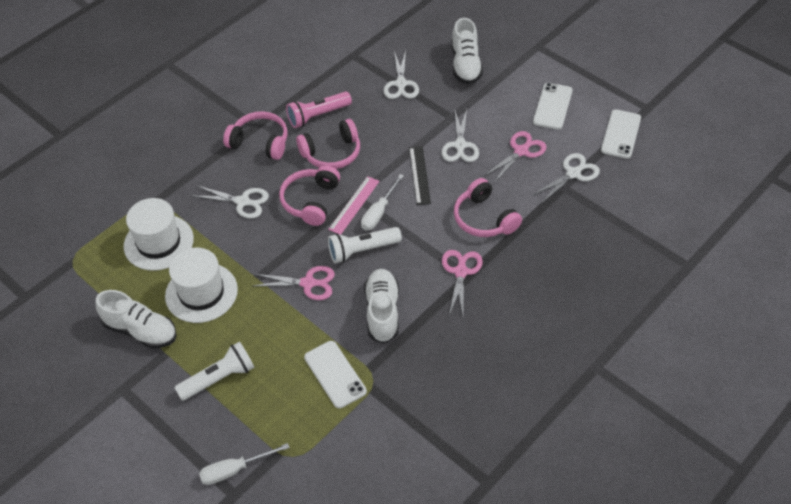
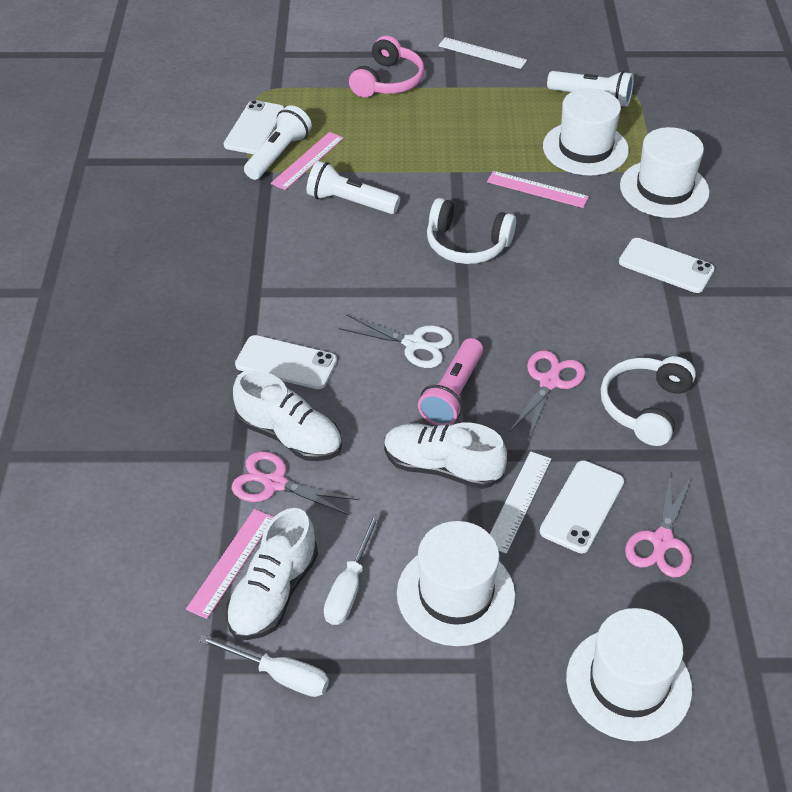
black ruler: [409,146,431,205] = 1 -> none = 0
pink headphones: [223,111,287,160] [279,165,340,226] [296,119,360,169] [454,178,522,237] = 4 -> [349,36,424,97] = 1
pink ruler: [328,176,380,235] = 1 -> [186,509,274,619] [271,132,344,190] [487,171,589,208] = 3
white flashlight: [174,341,254,401] [328,227,402,263] = 2 -> [244,105,312,180] [307,161,400,214] [547,71,634,107] = 3
white hat: [124,198,194,271] [165,248,238,323] = 2 -> [397,521,515,646] [543,88,629,176] [566,608,692,741] [620,127,710,218] = 4
white headphones: none = 0 -> [427,198,516,264] [601,356,696,446] = 2
white phone: [304,341,367,408] [533,83,573,130] [601,109,641,159] = 3 -> [224,100,284,154] [235,335,337,389] [540,460,624,553] [619,238,715,293] = 4
white ruler: none = 0 -> [438,37,527,69] [490,451,551,554] = 2
white scissors: [193,185,269,219] [383,51,419,99] [441,109,479,162] [533,153,600,204] = 4 -> [339,315,453,368] = 1

